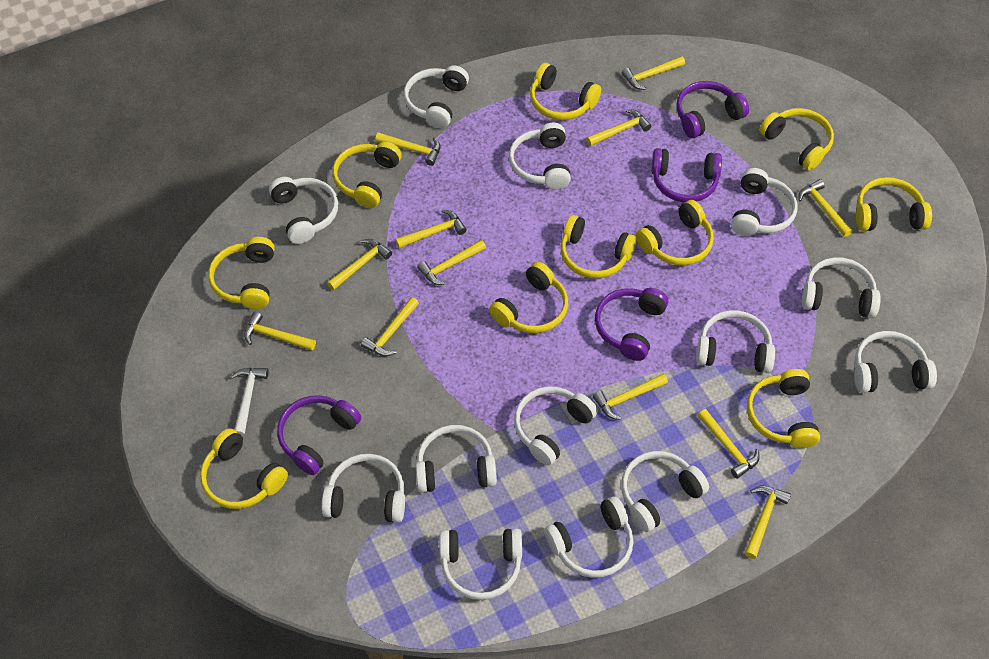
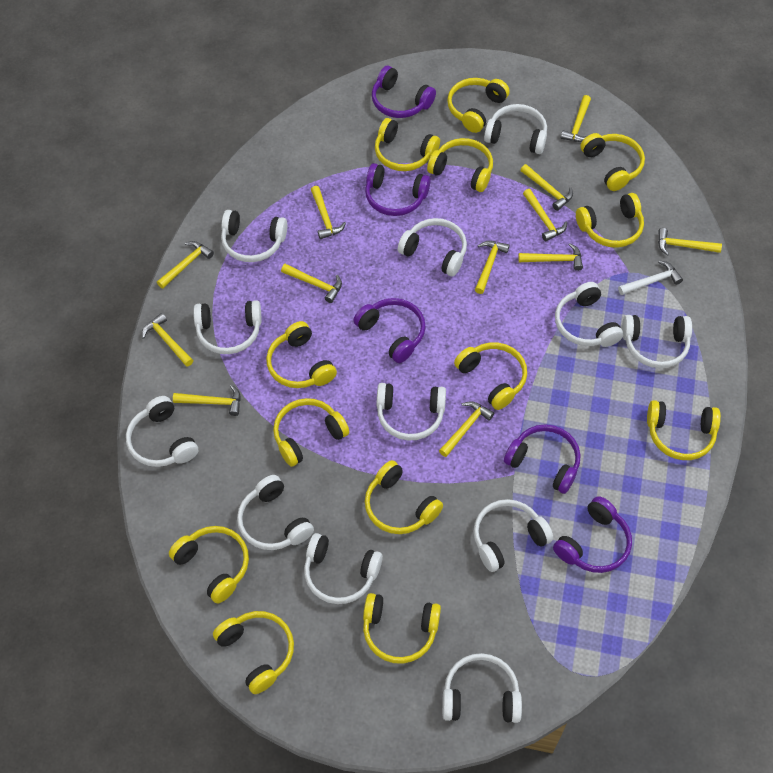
purple headphones: [277,395,361,475] [595,288,668,361] [651,148,722,203] [676,81,749,138] = 4 -> [353,298,426,363] [365,163,430,216] [372,66,436,118] [504,424,581,494] [553,496,632,573] = 5
white headphones: [269,177,338,244] [322,454,405,523] [404,65,469,128] [416,425,497,493] [439,529,522,600] [509,123,571,189] [514,386,598,466] [544,496,634,578] [621,451,709,532] [696,310,775,373] [731,168,798,236] [802,257,881,318] [854,331,937,393] = 13 -> [126,396,198,467] [193,300,261,354] [221,210,287,262] [237,475,314,550] [304,533,383,604] [377,383,446,441] [398,218,467,276] [442,653,522,723] [473,499,553,572] [484,104,547,154] [555,282,623,347] [622,315,692,368] = 12
yellow headphones: [200,428,288,509] [208,237,274,309] [333,142,402,208] [489,262,568,333] [530,63,601,120] [561,215,637,278] [636,200,714,266] [747,369,820,448] [759,108,834,171] [856,177,932,231] = 10 -> [169,526,249,603] [213,611,294,694] [266,321,337,388] [273,398,349,467] [363,593,441,664] [365,460,443,534] [375,118,440,171] [427,138,493,192] [447,78,510,133] [454,342,527,410] [576,193,644,248] [580,133,645,191] [647,400,721,460] = 13

